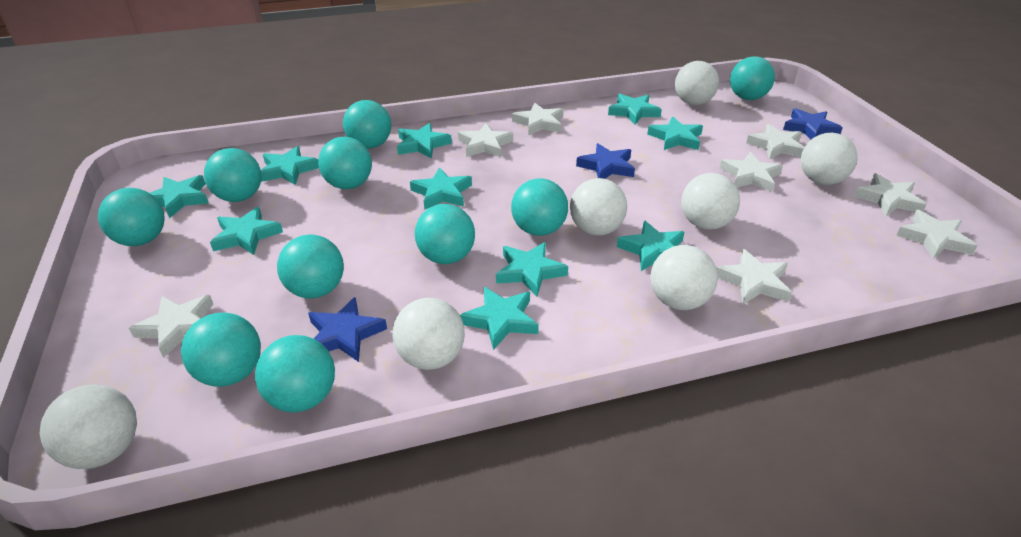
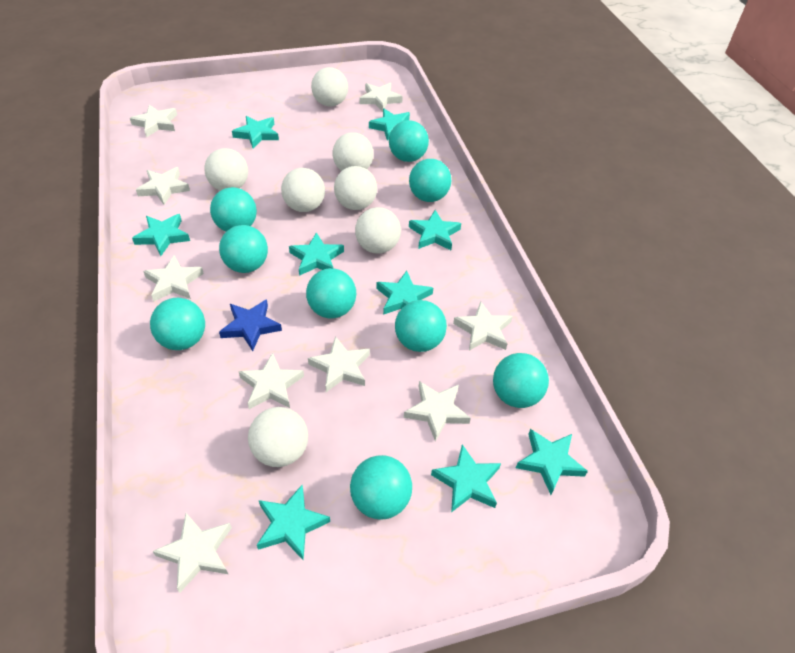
blue star: [308,297,387,362] [576,143,635,179] [783,108,843,139] = 3 -> [219,299,282,351] = 1
turquoise ball: [98,188,165,246] [181,312,261,387] [204,148,261,202] [255,335,335,412] [277,235,344,298] [318,137,372,189] [343,100,391,149] [415,204,475,264] [511,178,568,236] [730,56,775,100] = 10 -> [150,298,205,350] [210,187,257,231] [219,225,268,273] [306,268,356,318] [350,455,412,519] [389,120,429,162] [395,300,447,352] [409,159,451,202] [493,353,549,408] = 9
turquoise star: [150,175,208,218] [210,207,283,255] [261,146,319,185] [397,123,452,159] [410,168,472,210] [460,287,539,350] [496,242,568,296] [608,94,662,125] [617,220,684,271] [647,117,703,150] = 10 -> [132,214,190,256] [232,116,279,148] [257,485,330,560] [289,232,344,276] [369,108,410,141] [376,271,433,315] [409,210,461,250] [431,444,501,512] [516,429,588,495] = 9
white star: [129,295,213,358] [458,123,513,158] [512,103,564,135] [716,249,792,304] [719,152,783,192] [746,124,804,159] [854,173,927,217] [896,210,977,258] = 8 -> [130,105,177,137] [136,167,190,205] [143,255,204,301] [153,513,232,593] [239,353,304,409] [308,336,370,392] [360,83,403,112] [404,381,471,442] [453,301,513,351] = 9

